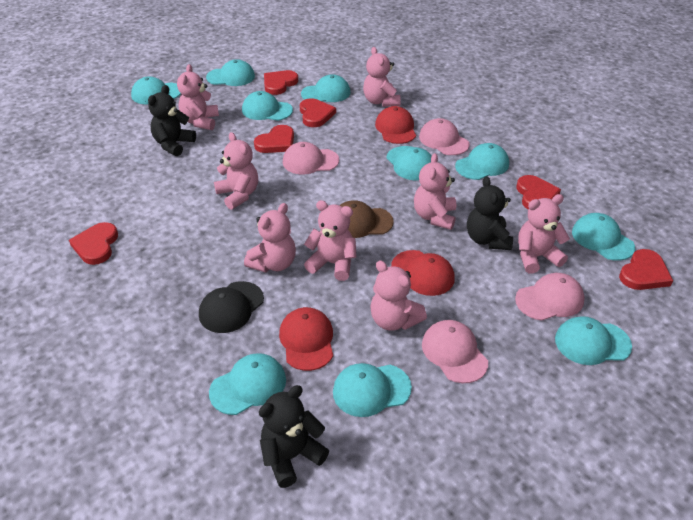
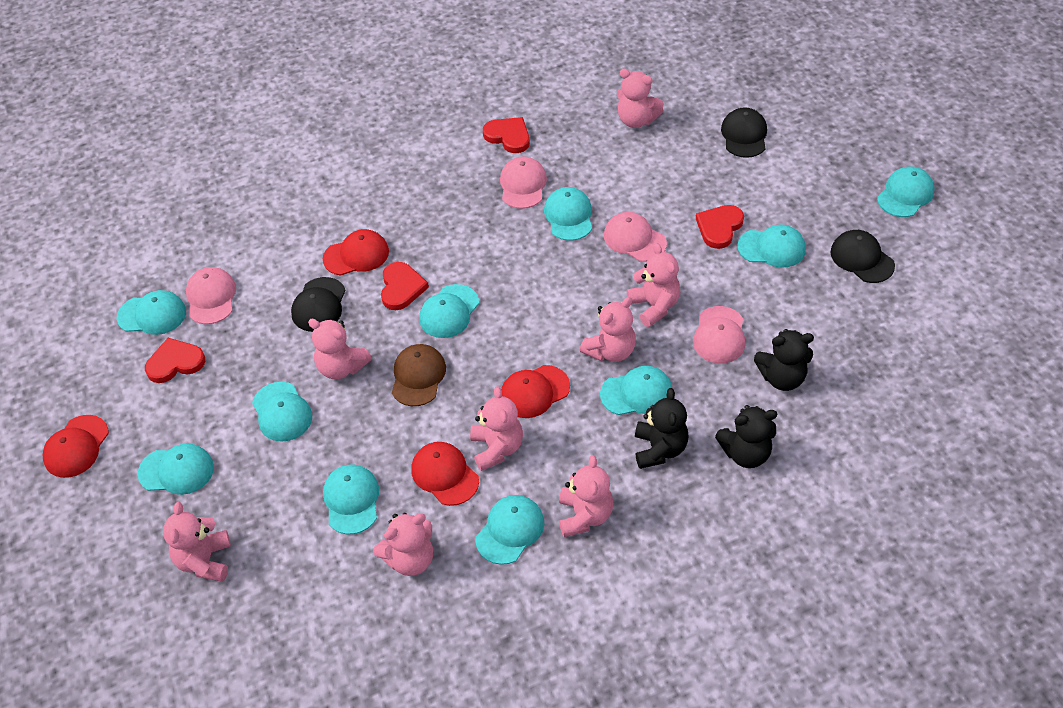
black cap: [199,281,264,333] = 1 -> [291,277,346,332] [721,107,767,158] [831,230,895,283] = 3
red cap: [279,307,333,371] [375,106,416,144] [391,250,455,296] = 3 -> [43,415,109,478] [323,229,389,276] [411,442,479,506] [501,365,570,418] = 4
red heart: [69,222,118,265] [254,125,294,153] [264,70,298,95] [300,99,336,127] [517,175,561,209] [619,249,673,290] = 6 -> [145,338,205,383] [381,262,429,310] [483,117,530,153] [696,205,744,249] = 4

